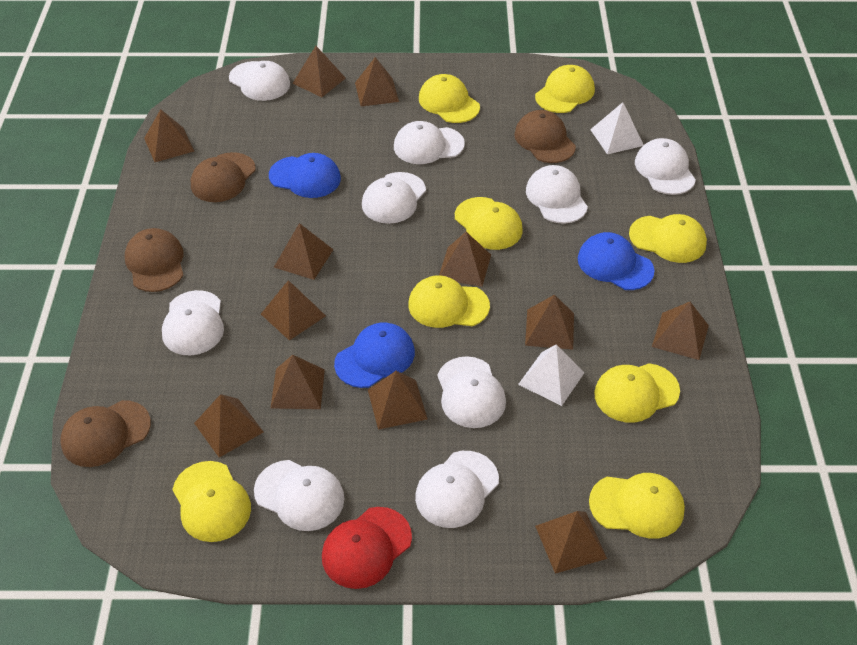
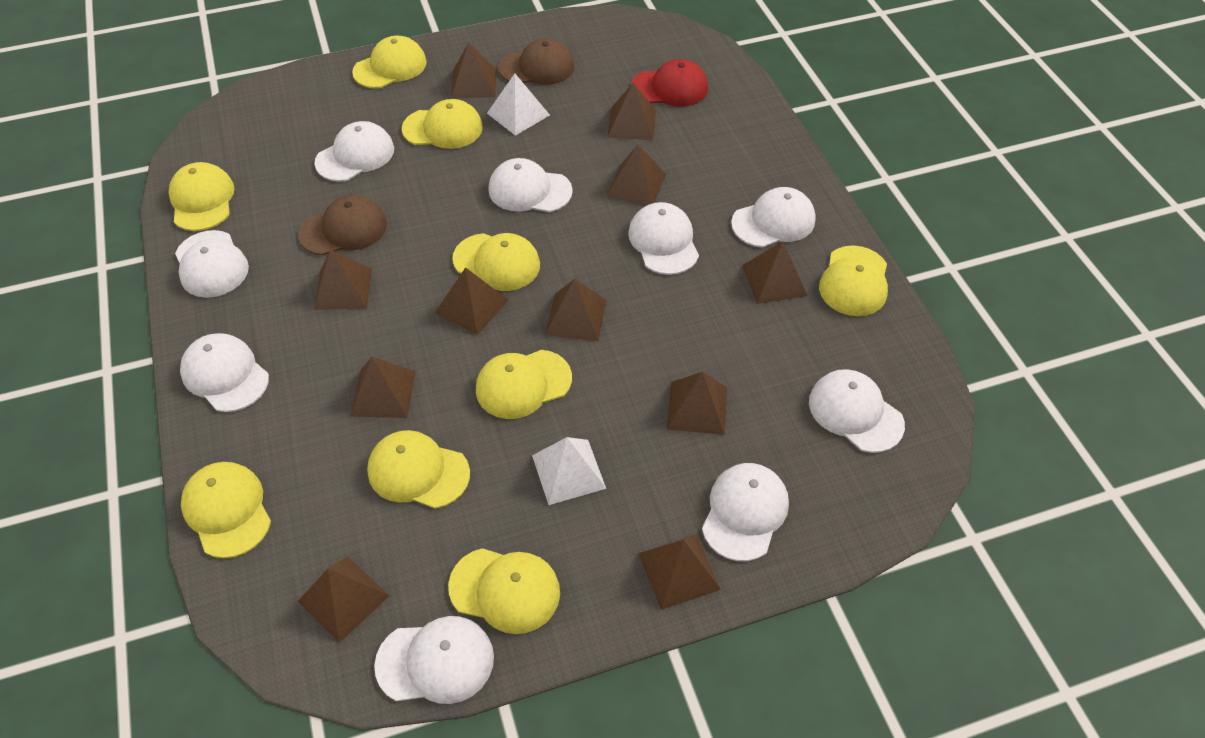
blue cap: [269,153,341,198] [334,323,415,388] [578,232,655,290] = 3 -> none = 0
brown cap: [60,400,151,467] [125,228,184,292] [191,152,256,202] [514,110,576,163] = 4 -> [298,195,387,255] [498,38,575,85] = 2
brown pyramid: [144,109,194,162] [194,394,264,457] [261,280,326,341] [271,355,325,409] [274,223,333,280] [292,46,346,97] [355,57,399,106] [368,371,428,430] [439,232,491,287] [525,294,574,350] [535,511,607,574] [652,302,709,360] = 12 -> [298,557,389,643] [314,250,372,310] [350,357,416,418] [435,267,509,335] [451,42,496,98] [545,279,606,341] [606,145,666,205] [607,83,656,140] [638,534,721,610] [667,371,727,435] [742,241,807,304] = 11
yellow cap: [172,461,251,542] [408,275,490,328] [419,74,480,123] [455,197,523,250] [535,65,595,113] [589,473,685,539] [594,363,680,423] [629,214,707,263] = 8 -> [168,162,235,231] [181,462,271,558] [352,36,427,88] [367,430,470,509] [402,99,483,149] [448,548,560,634] [452,233,540,291] [476,350,572,419] [819,245,888,316] = 9

